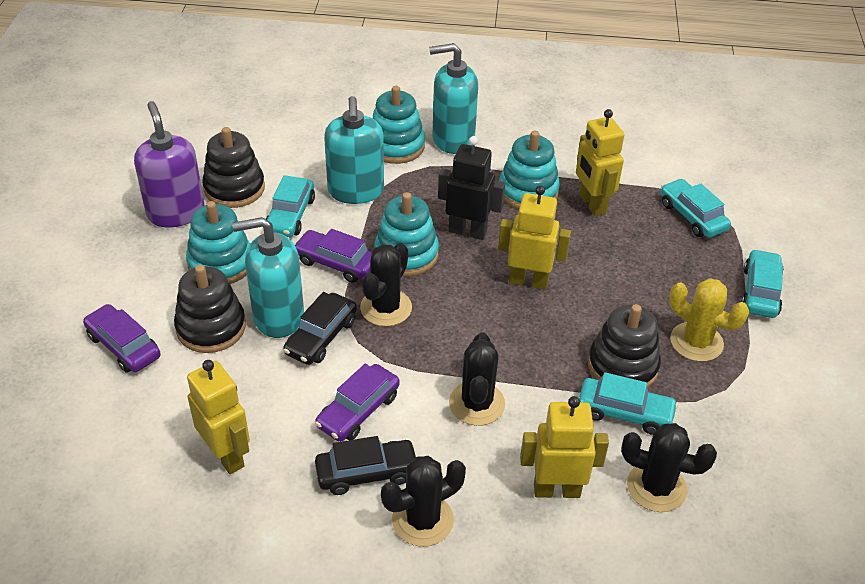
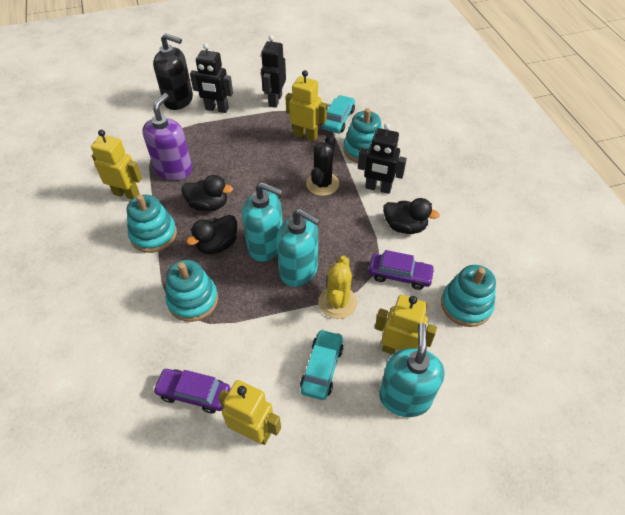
black cactus: [360,243,412,326] [381,456,466,547] [449,332,505,426] [621,423,717,512] = 4 -> [306,135,339,196] = 1
black car: [283,292,357,365] [315,436,416,495] = 2 -> none = 0
black duck: none = 0 -> [181,175,233,211] [186,215,237,254] [383,198,440,234] = 3
black robot: [438,136,505,240] = 1 -> [190,43,233,113] [261,35,286,108] [358,123,407,194] = 3
black soap dispenser: none = 0 -> [153,33,193,110] = 1
black stacking toy: [174,265,246,353] [202,127,265,208] [588,304,661,388] = 3 -> none = 0
purple car: [83,304,161,373] [294,229,372,283] [315,364,400,442] = 3 -> [153,369,230,413] [368,250,435,290] = 2
turquoise car: [266,175,315,237] [579,372,678,435] [661,178,731,238] [741,249,784,318] = 4 -> [300,329,343,400] [322,95,355,133] = 2

